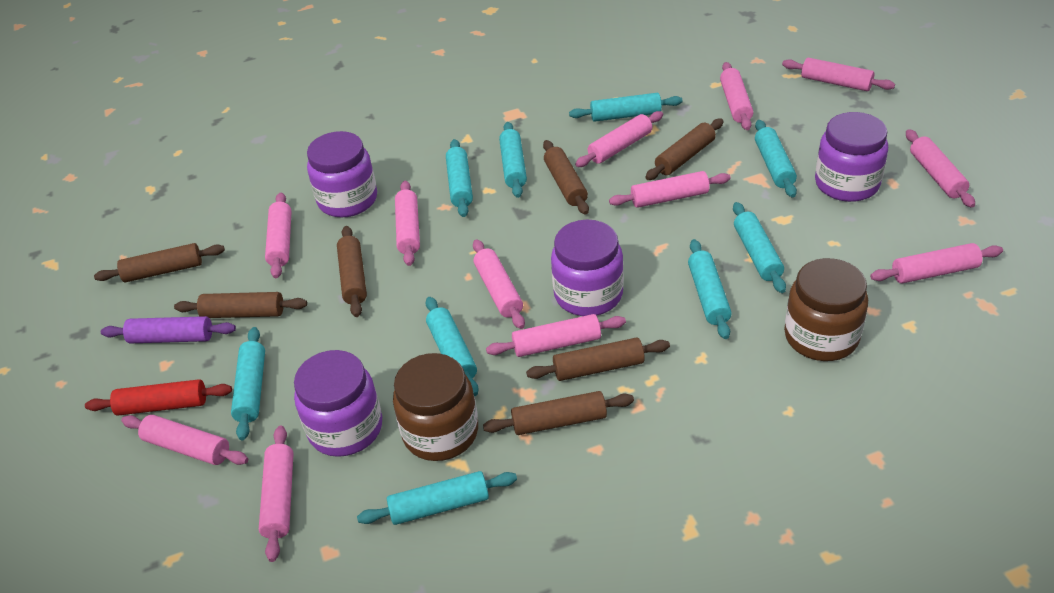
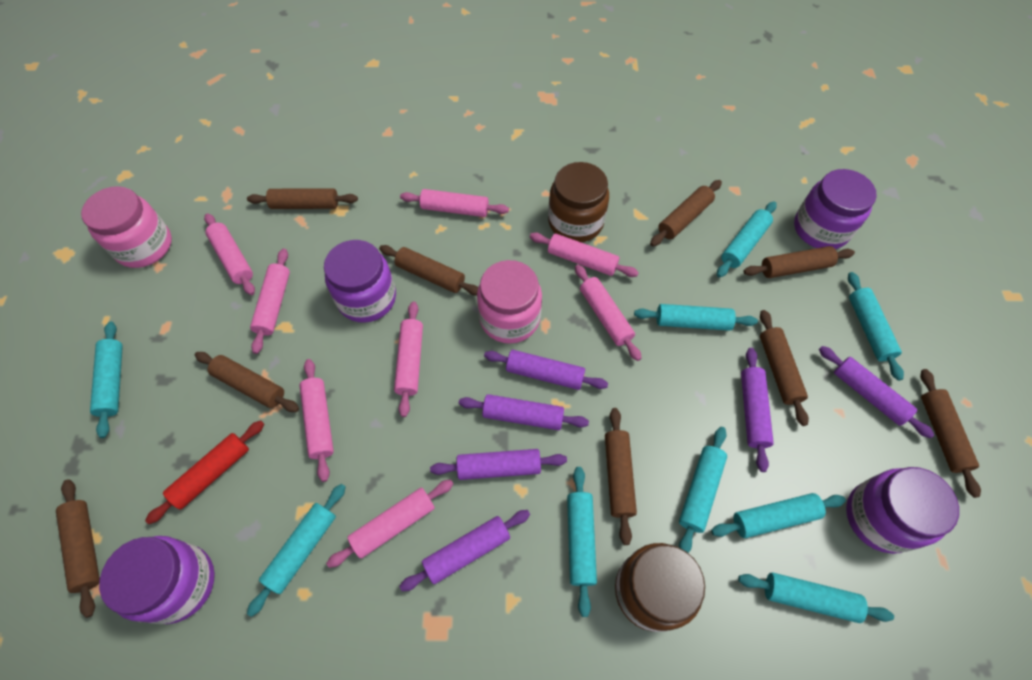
brown rolling pin: [94,243,225,282] [174,292,307,318] [337,226,367,317] [483,391,634,435] [526,337,670,381] [543,140,589,215] [645,119,724,180] = 7 -> [56,479,100,618] [195,352,299,412] [247,188,358,209] [379,245,478,296] [605,408,637,545] [650,180,722,246] [743,246,855,278] [760,310,809,426] [920,369,981,498] = 9
pink jar: none = 0 -> [81,186,172,268] [477,260,542,344] = 2
pink rolling pin: [121,415,248,465] [259,426,294,562] [265,193,292,278] [395,181,420,266] [473,239,525,329] [486,314,626,357] [575,111,663,167] [609,171,730,208] [720,62,753,130] [782,57,895,91] [870,243,1003,283] [906,129,975,208] = 12 -> [204,213,255,295] [250,249,290,354] [299,359,334,482] [326,479,453,568] [394,302,423,417] [400,189,509,217] [530,232,639,277] [575,264,642,361] = 8
purple rolling pin: [101,316,236,343] = 1 -> [399,510,530,591] [430,449,567,480] [459,394,589,430] [484,350,608,390] [741,348,774,472] [819,346,934,438] = 6

